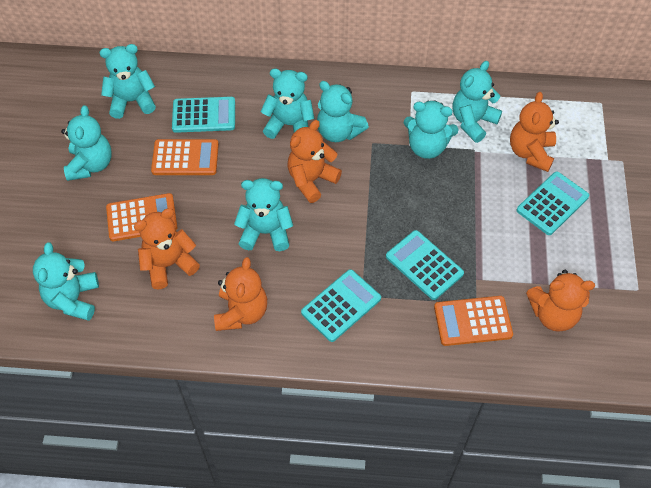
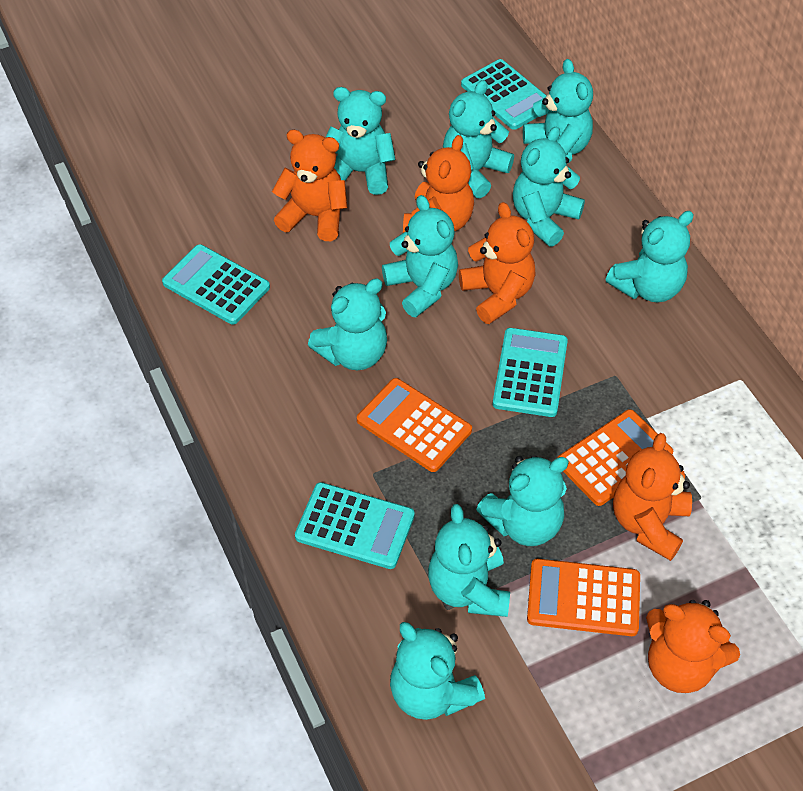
turquoise teddy bear: [33,242,99,321] [61,105,112,181] [100,44,156,119] [234,178,293,251] [260,68,314,139] [317,81,369,142] [404,100,458,159] [453,61,502,143] = 8 -> [308,279,387,370] [325,87,396,195] [382,195,458,317] [390,622,485,720] [428,504,510,617] [443,80,514,198] [476,455,569,546] [513,126,585,246] [523,59,593,163] [606,211,694,302] = 10

